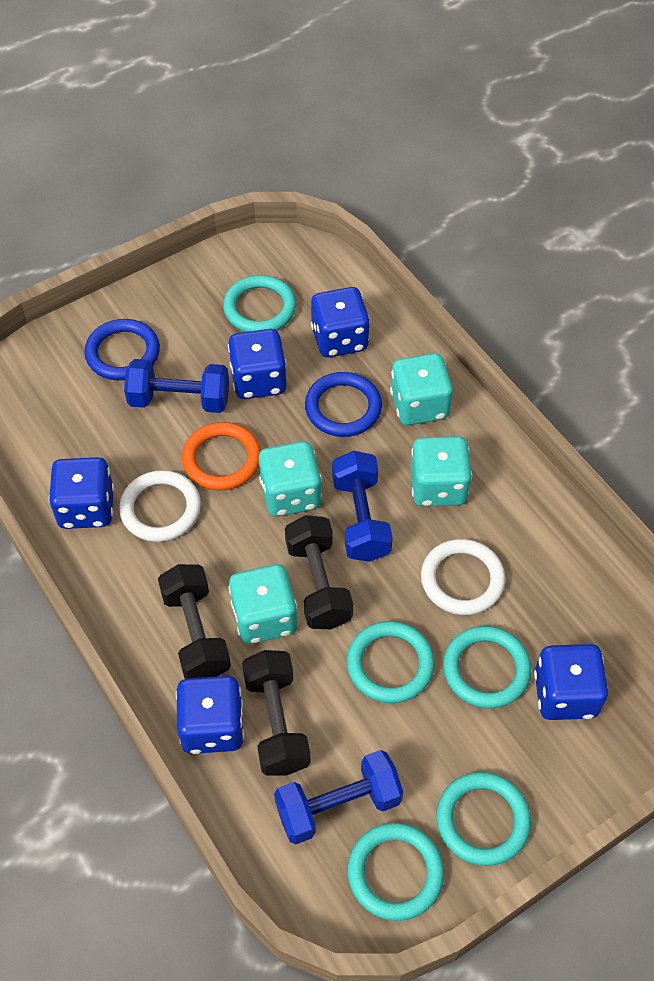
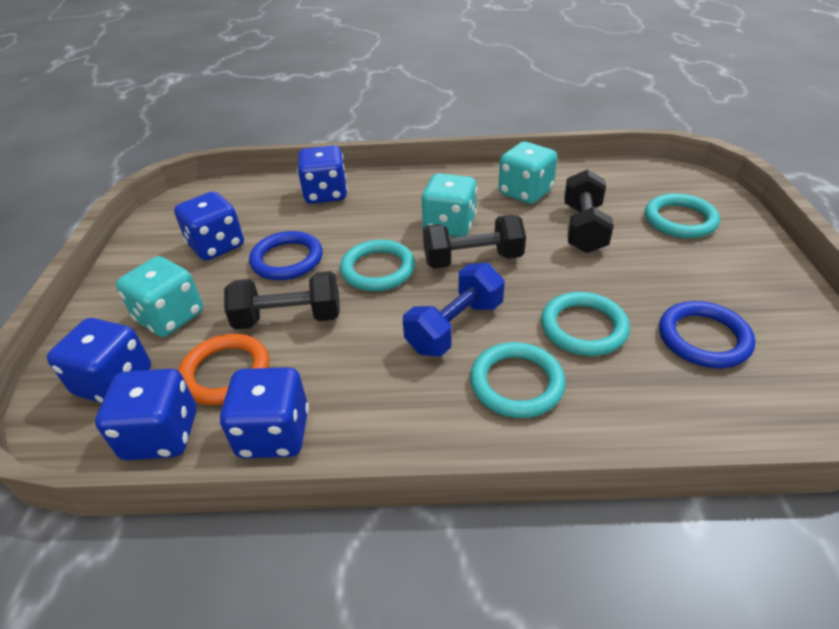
blue dumbbell: [124,359,229,413] [274,750,403,844] [332,450,393,562] = 3 -> [403,263,505,357] = 1
turquoise dice: [229,564,297,644] [259,441,322,516] [390,353,453,425] [410,436,472,507] = 4 -> [116,256,203,337] [422,173,477,237] [498,142,558,204] = 3
turquoise ring: [223,275,296,332] [346,621,435,703] [348,823,444,921] [436,772,531,866] [443,626,531,709] = 5 -> [340,240,415,291] [470,342,566,418] [541,292,630,356] [645,193,720,238] = 4
white ring: [119,470,201,542] [421,539,506,615] = 2 -> none = 0

